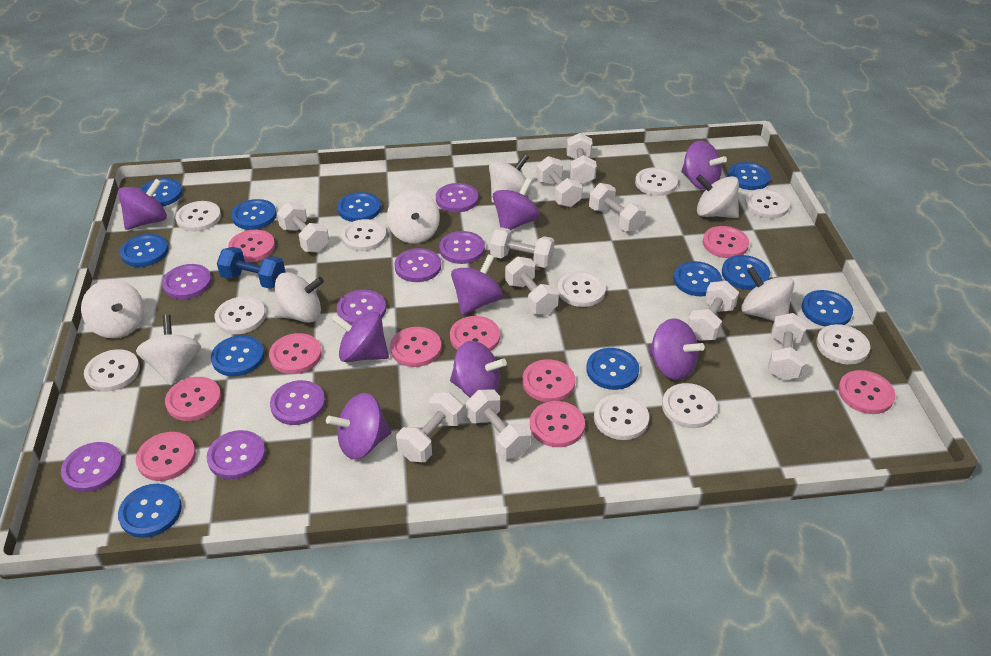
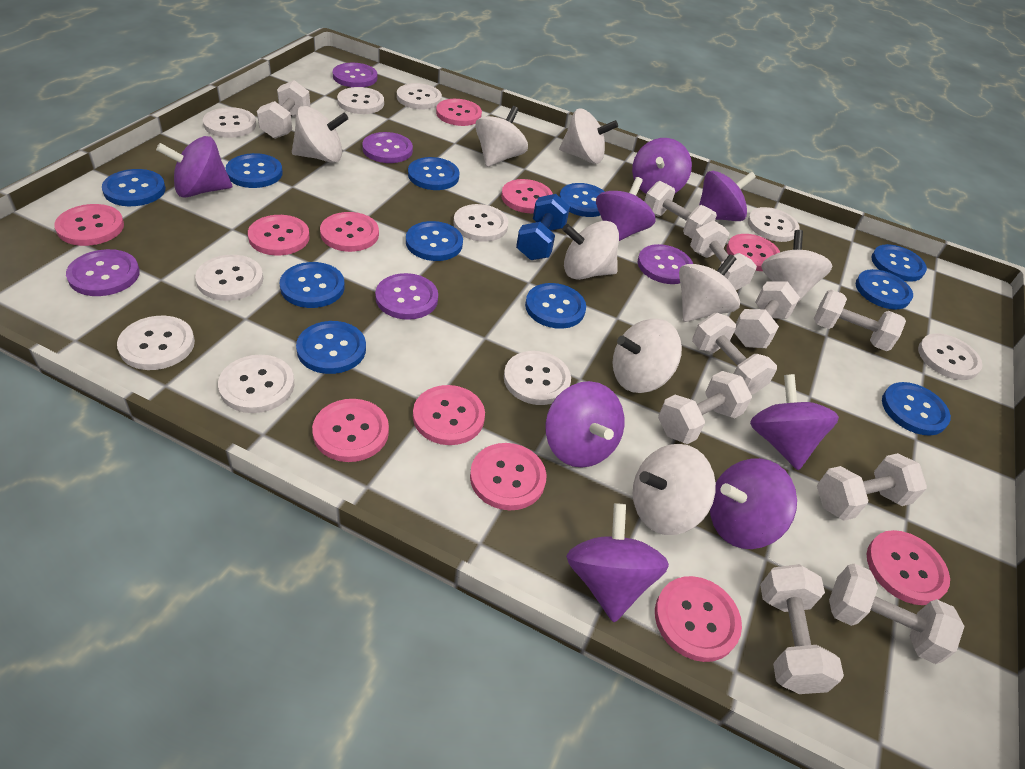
pink button: [136,432,196,481] [165,377,221,421] [228,230,275,262] [269,333,322,374] [390,327,441,367] [450,316,500,351] [522,359,575,402] [530,401,585,447] [703,226,749,258] [838,370,895,414] = 10 -> [54,204,124,246] [248,215,310,256] [312,399,389,462] [320,212,379,252] [413,385,485,445] [436,99,482,126] [470,443,546,510] [501,179,553,213] [655,576,742,662] [726,234,780,271] [867,530,950,605] = 11
purple button: [61,442,123,492] [162,264,212,299] [207,430,266,479] [270,380,325,425] [337,290,386,325] [395,248,441,282] [436,183,478,212] [439,231,485,264] = 8 -> [66,249,140,296] [333,63,377,87] [362,132,413,163] [375,273,438,320] [638,244,693,284] = 5
white spinning top: [81,279,144,338] [136,315,201,386] [274,272,324,323] [387,190,440,244] [489,154,531,203] [696,174,739,218] [741,267,794,321] = 7 -> [292,106,348,163] [475,106,528,167] [559,108,618,164] [562,221,619,280] [612,319,682,393] [633,444,716,535] [679,254,740,322] [761,230,833,302] = 8

